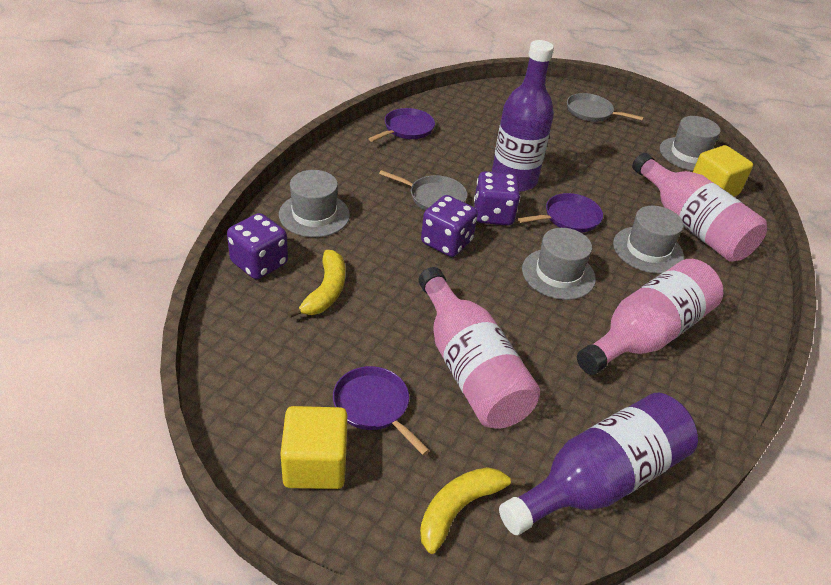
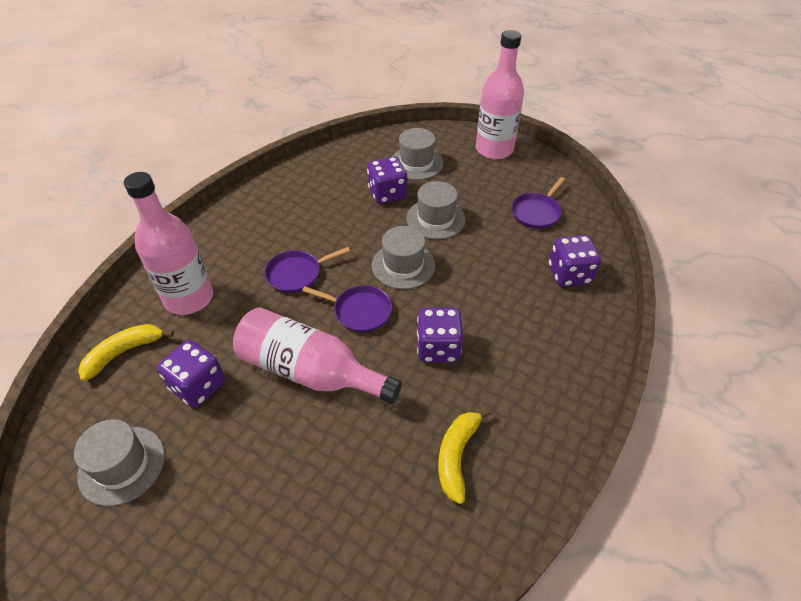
grey pan: [379,170,467,210] [567,93,644,122] = 2 -> none = 0
purple bottle: [492,40,554,192] [499,393,698,535] = 2 -> none = 0
purple dice: [227,213,288,279] [421,195,478,257] [474,171,520,226] = 3 -> [157,340,225,408] [367,156,407,204] [417,308,463,362] [549,235,601,287] = 4
yellow cube: [280,406,347,489] [693,145,753,196] = 2 -> none = 0

